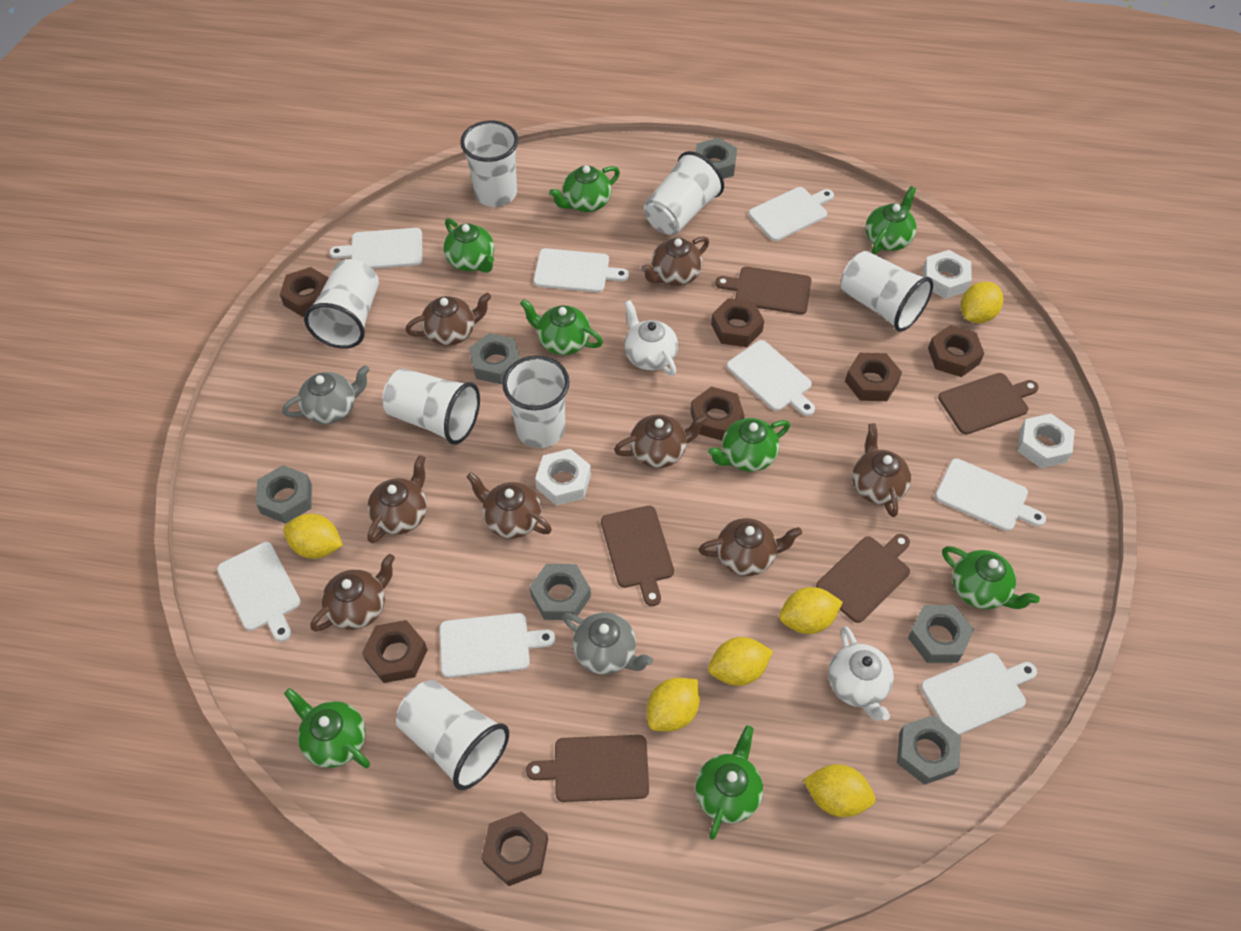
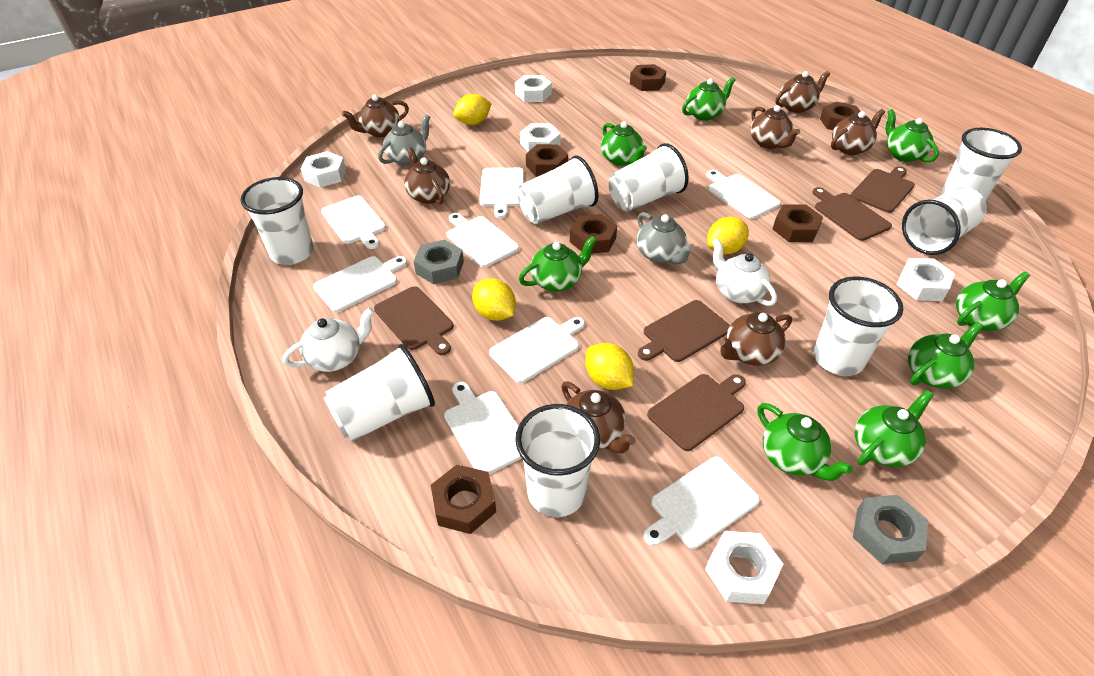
brown nut: [280,267,329,317] [362,620,428,683] [481,811,548,886] [690,387,744,441] [711,298,764,347] [845,353,902,401] [928,325,984,377] = 7 -> [431,464,496,534] [526,144,568,177] [570,214,617,254] [630,64,666,91] [772,205,823,242] [820,102,861,130] = 6
brown teapot: [310,554,395,632] [367,455,427,543] [405,293,491,346] [467,472,552,538] [614,414,707,468] [641,236,709,286] [699,518,802,576] [852,423,911,517] = 8 -> [342,94,409,137] [404,148,450,204] [561,382,636,453] [719,312,792,366] [750,105,800,149] [776,71,830,113] [831,109,885,155] = 7
grey nut: [256,465,312,524] [469,333,520,385] [530,564,591,620] [695,138,737,179] [897,715,961,785] [908,605,974,663] = 6 -> [414,240,464,284] [853,495,928,565] = 2
white cup: [304,259,379,349] [382,368,480,445] [396,680,509,790] [460,121,518,207] [502,355,570,448] [644,151,724,235] [841,251,933,332] = 7 -> [241,177,314,265] [324,344,435,441] [515,404,600,517] [517,155,598,224] [609,143,689,211] [813,277,903,376] [902,187,987,255] [941,128,1022,201] = 8
white nut: [535,449,591,506] [923,250,972,299] [1018,414,1075,468] = 3 -> [301,151,346,188] [515,75,552,102] [520,123,561,152] [705,531,783,604] [896,258,955,301] = 5
yellow lemon: [283,514,343,559] [647,678,700,732] [708,637,773,686] [779,587,843,634] [803,764,876,817] [961,282,1003,323] = 6 -> [453,94,492,125] [472,278,516,321] [585,343,634,390] [707,217,749,254] = 4

